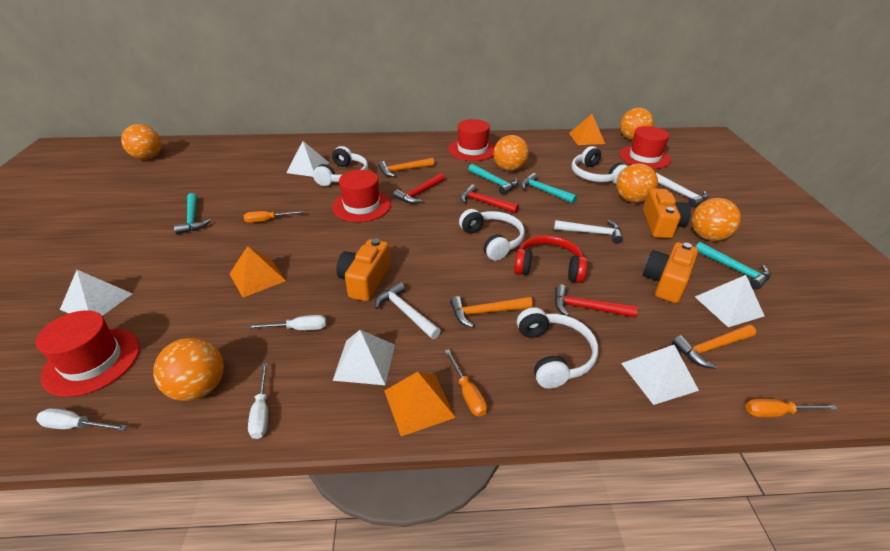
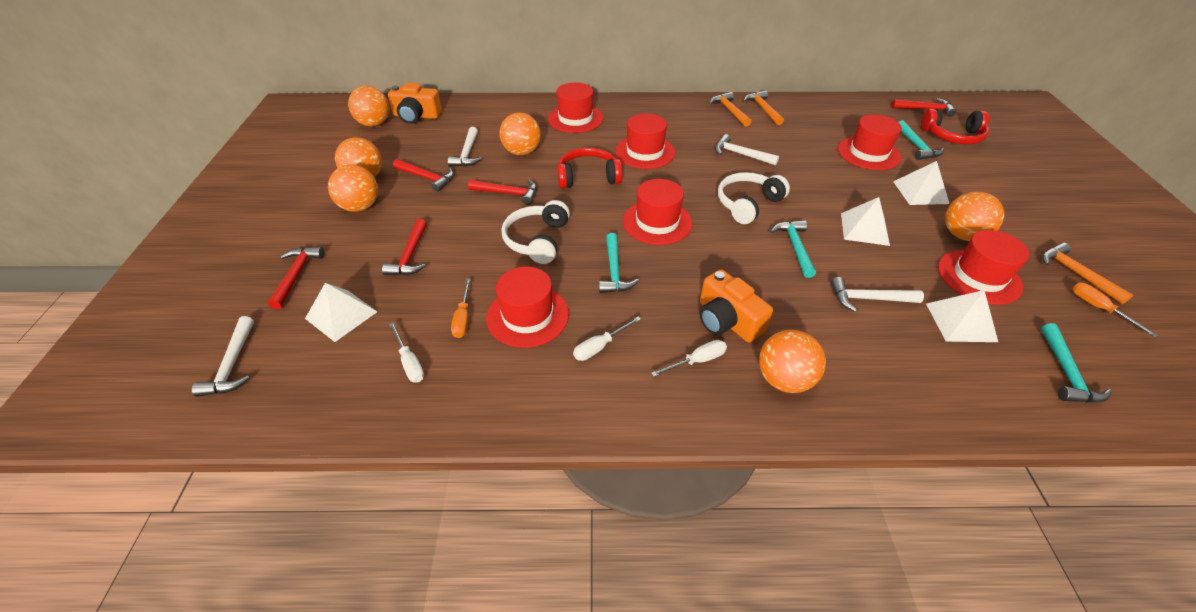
orange camera: [336,238,390,301] [643,188,691,239] [643,242,698,303] = 3 -> [388,83,442,124] [699,270,773,343] = 2
orange pyramid: [230,246,286,297] [384,372,456,436] [569,114,605,145] = 3 -> none = 0
orange screwdriver: [244,211,304,223] [445,349,487,417] [745,399,838,417] = 3 -> [451,278,471,338] [1072,282,1158,337] = 2
red hammer: [393,173,445,204] [460,184,519,213] [555,285,638,317] = 3 -> [268,247,325,309] [382,219,427,275] [393,159,454,192] [468,179,537,205] [891,98,956,117] = 5
red hat: [36,310,140,397] [332,170,391,222] [448,119,495,161] [619,126,671,169] = 4 -> [486,267,569,348] [548,82,603,133] [615,114,675,169] [623,179,692,245] [838,115,902,170] [938,230,1030,305] = 6
red headphones: [514,235,587,283] = 1 -> [557,148,623,189] [921,109,989,144] = 2
white hammer: [375,282,441,339] [554,220,623,244] [656,173,708,207] = 3 -> [192,316,254,397] [448,127,482,167] [715,134,779,166] [831,277,924,312] = 4
white headphones: [313,146,368,186] [459,209,525,261] [517,307,598,389] [572,146,628,184] = 4 -> [501,200,570,264] [718,172,790,224] = 2
white pyramid: [60,270,132,316] [286,141,329,177] [333,330,395,385] [621,345,699,405] [695,275,764,327] = 5 -> [305,283,377,342] [841,197,890,246] [893,161,949,205] [926,290,998,342] = 4

